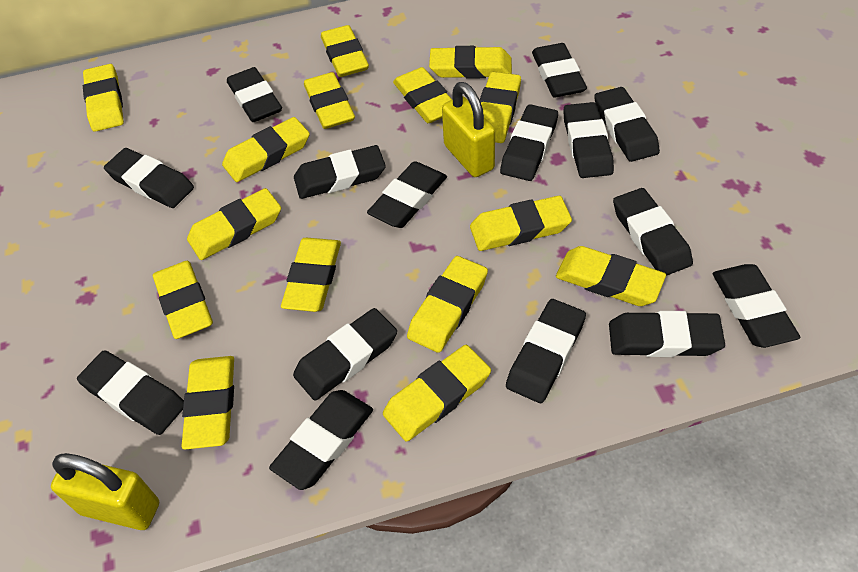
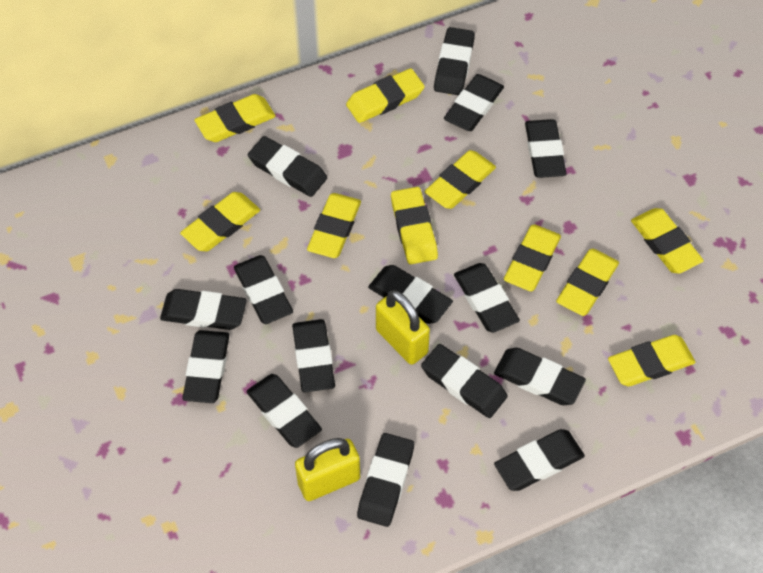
yellow eraser: [83,64,124,132] [153,261,213,339] [181,356,234,449] [187,188,281,260] [222,117,310,182] [281,238,341,312] [304,72,355,129] [321,25,369,77] [383,345,491,442] [393,67,452,123] [407,256,488,353] [429,46,512,79] [470,196,572,251] [480,72,521,143] [556,246,666,306] = 15 -> [180,192,260,251] [194,94,276,142] [307,193,361,258] [346,68,425,123] [391,187,438,264] [424,150,496,209] [504,225,561,291] [556,249,619,316] [608,335,696,386] [631,208,704,274] = 10

